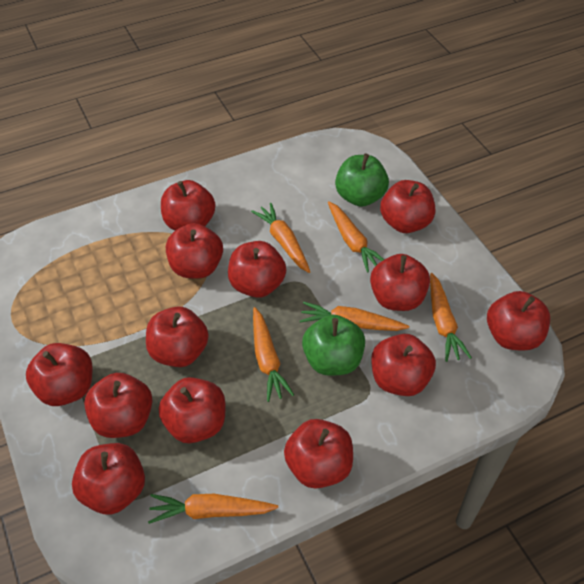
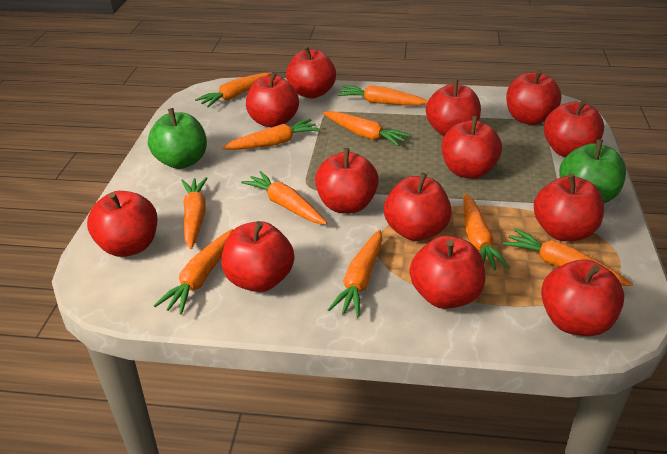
orange carrot: [148,494,278,524] [251,203,310,273] [253,307,294,402] [300,302,409,331] [328,201,384,272] [430,273,472,362] = 6 -> [154,229,233,315] [181,177,208,249] [195,73,272,108] [222,119,320,150] [241,171,327,224] [323,111,411,146] [328,230,382,318] [337,85,428,105] [463,193,510,270] [503,228,633,286] = 10

